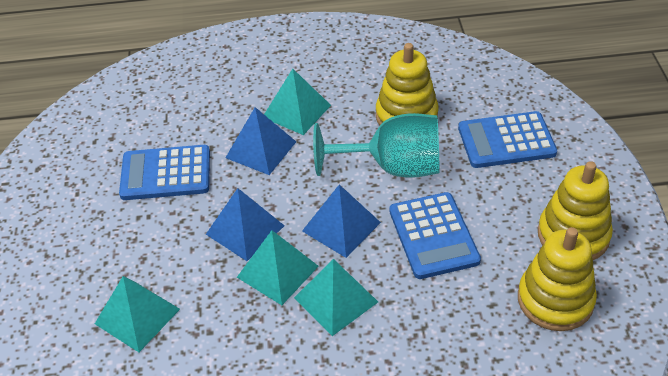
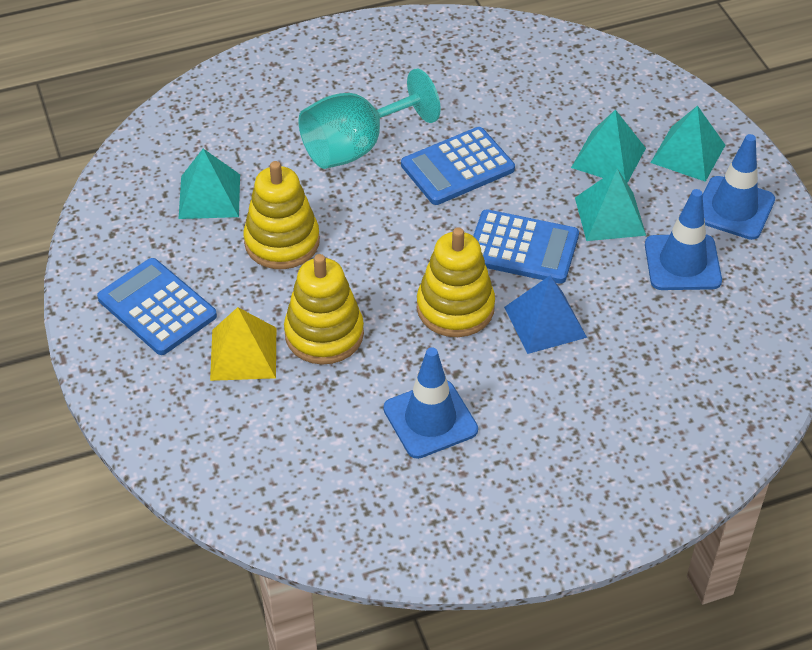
blue pyramid: [206,188,285,261] [225,107,296,175] [302,185,381,258] = 3 -> [504,275,587,354] = 1
blue traffic cone: none = 0 -> [383,347,478,459] [645,189,722,290] [703,134,775,240] = 3
yellow pyramid: none = 0 -> [210,307,276,381] = 1

